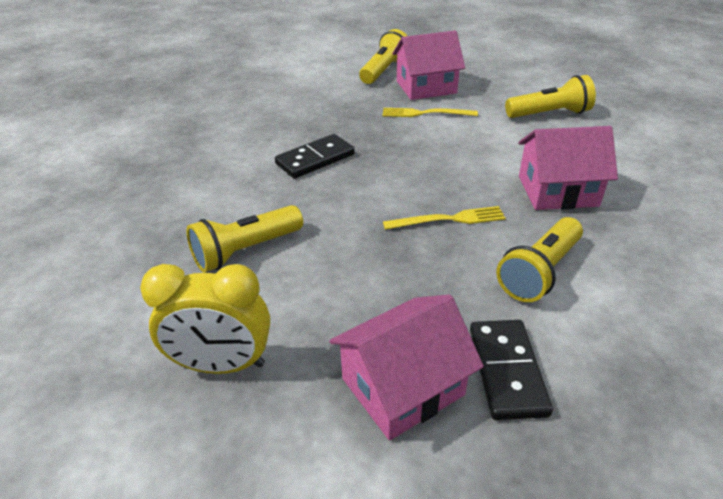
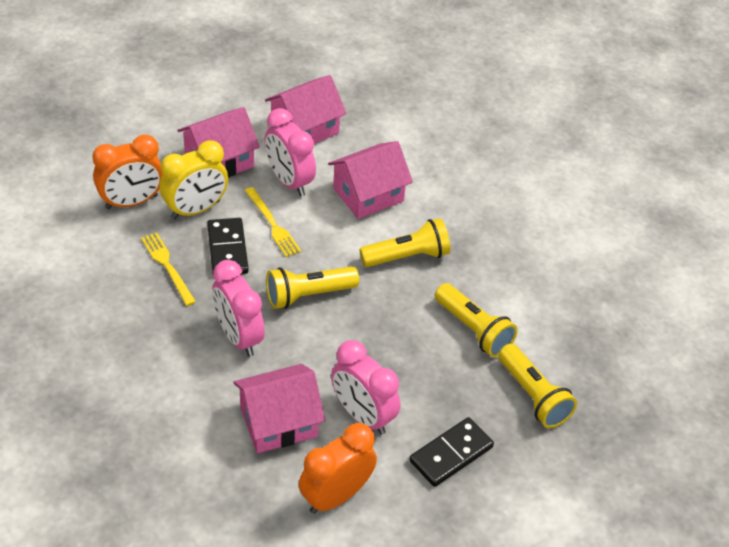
orange clock: none = 0 -> [92,134,163,209] [299,423,377,514] = 2
pink clock: none = 0 -> [212,260,265,357] [265,108,316,196] [331,340,400,434] = 3
pink house: [329,294,484,440] [393,30,465,100] [518,126,618,210] = 3 -> [177,107,260,178] [233,364,325,453] [265,75,346,144] [328,141,413,219] = 4

